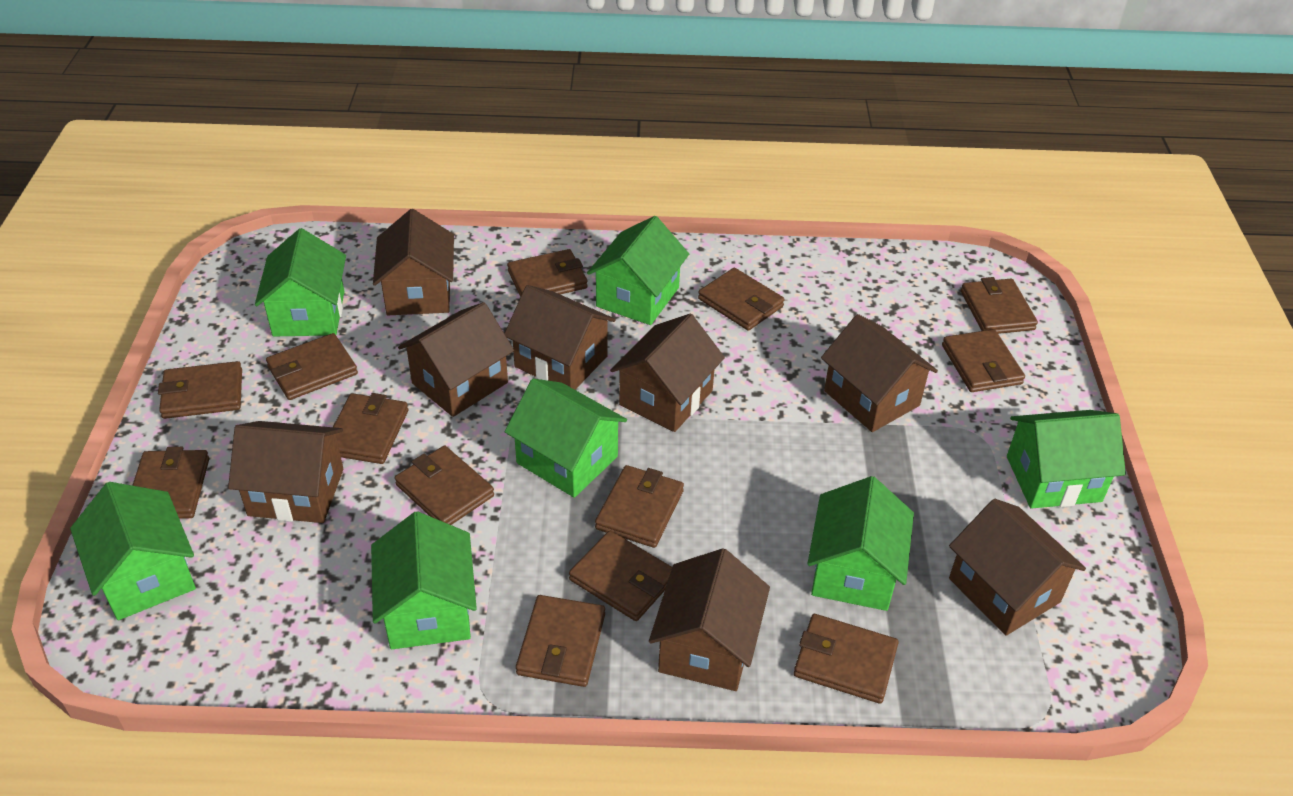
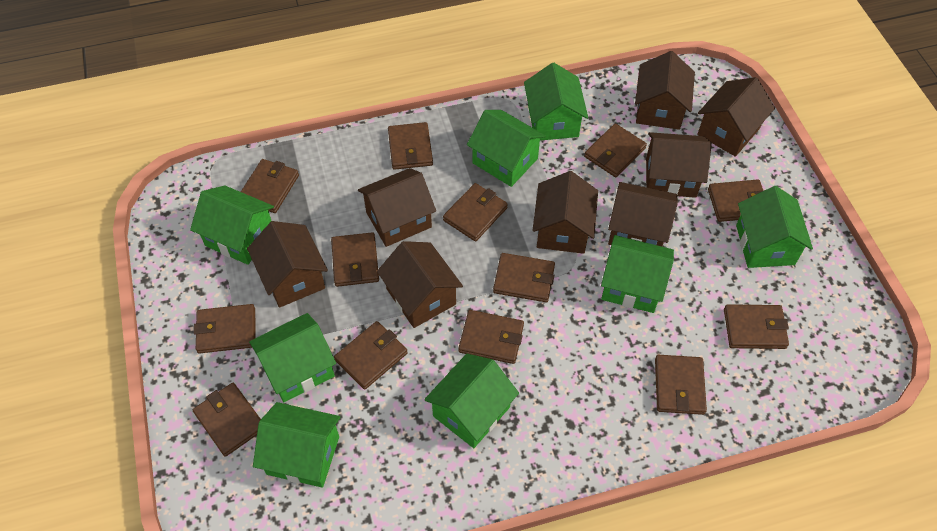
green house: [70,482,196,620] [255,228,346,336] [371,511,477,649] [504,379,627,498] [587,216,689,325] [807,476,914,611] [1007,410,1126,509] = 7 -> [190,185,274,265] [249,313,336,402] [253,402,340,488] [424,354,519,448] [467,110,546,187] [524,63,588,141] [601,235,674,313] [736,186,813,268] = 8

